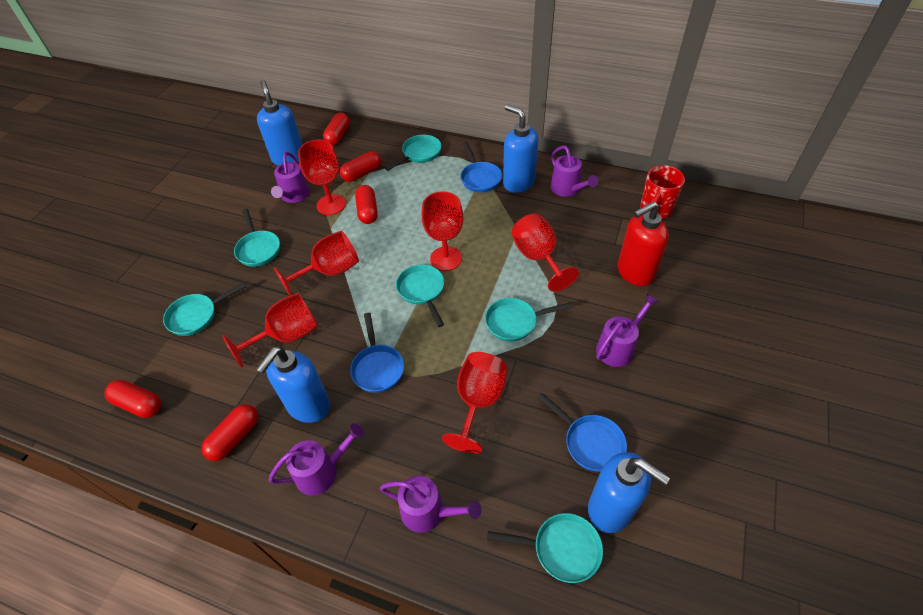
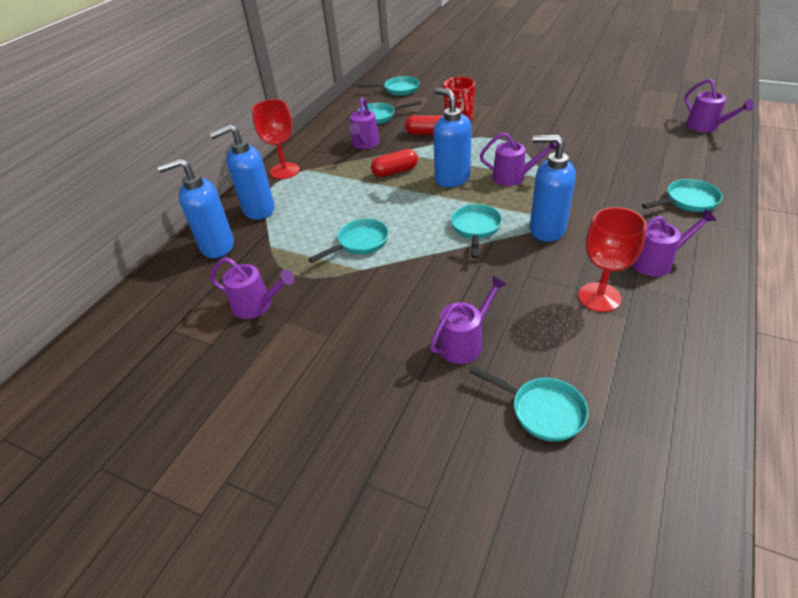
blue pan: [350,313,404,393] [461,142,502,192] [537,393,627,472] = 3 -> none = 0
purple watering can: [269,423,364,495] [271,152,310,203] [380,476,481,533] [551,146,598,197] [596,294,659,367] = 5 -> [210,257,294,319] [349,97,379,149] [430,276,507,364] [480,132,557,186] [632,209,717,276] [685,79,754,132] = 6
red capsule: [105,380,161,418] [201,404,258,461] [323,113,350,146] [340,151,381,182] [355,185,378,224] = 5 -> [371,149,418,177] [405,115,443,135] = 2
red goblet: [223,293,318,367] [274,231,359,296] [298,140,346,215] [422,191,463,271] [442,352,507,454] [512,213,579,292] = 6 -> [252,99,300,179] [578,207,647,312] = 2
red soap dispenser: [618,201,669,286] = 1 -> none = 0

